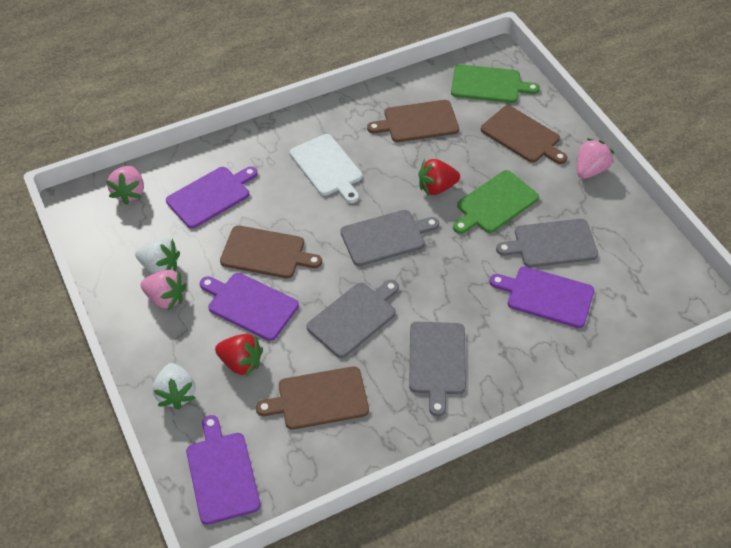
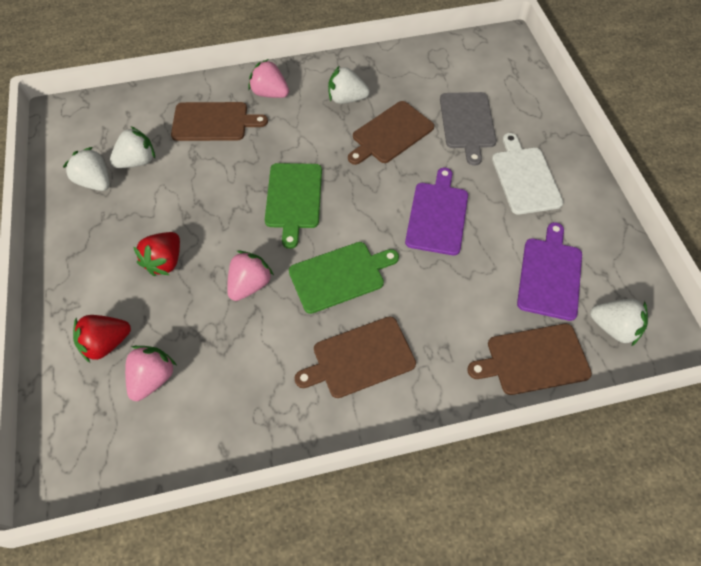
grey cutting board: [307,280,399,358] [340,210,439,266] [409,322,466,417] [496,219,598,267] = 4 -> [440,92,496,166] = 1
purple cutting board: [166,167,258,229] [186,415,261,525] [200,273,299,341] [489,266,594,328] = 4 -> [405,168,468,255] [517,222,582,321] = 2
white strawberry: [135,238,180,274] [153,363,196,410] = 2 -> [63,147,110,191] [110,126,155,168] [328,65,370,104] [590,299,648,346] = 4

